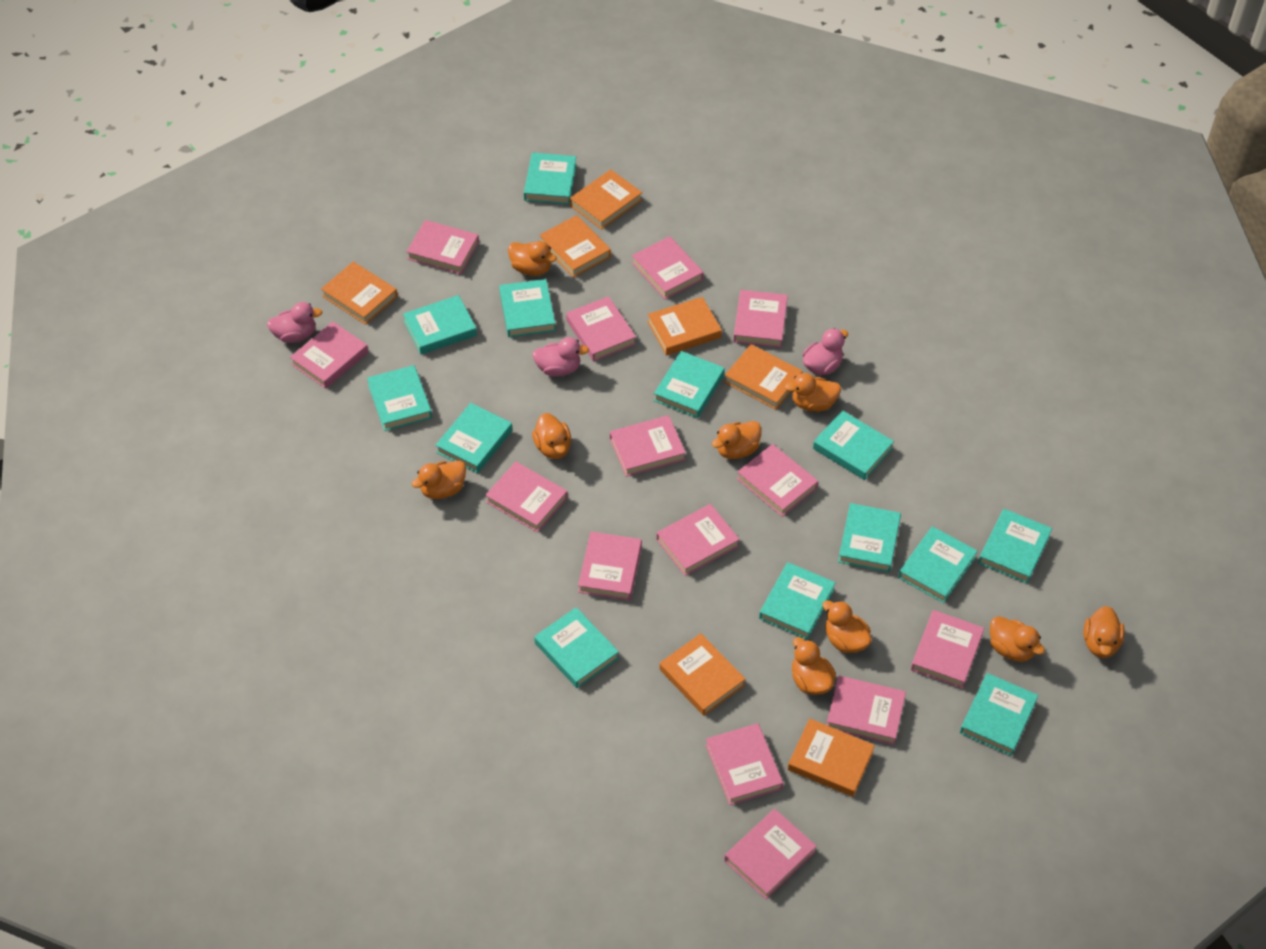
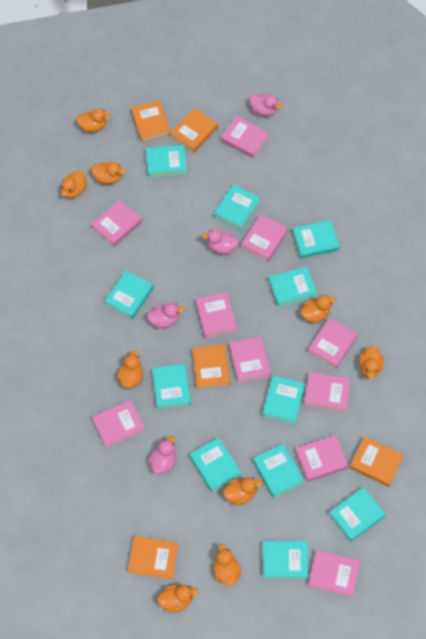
orange book: [321,262,398,325] [539,215,611,278] [570,169,642,230] [647,297,722,355] [660,633,745,716] [724,344,803,410] [788,719,875,797] = 7 -> [128,536,178,580] [131,101,171,142] [171,108,218,153] [192,344,230,389] [350,436,404,487] = 5
pink book: [290,321,368,389] [406,220,479,274] [485,462,568,533] [566,296,636,361] [578,532,642,601] [610,415,686,477] [632,236,704,299] [656,504,740,576] [706,723,783,805] [724,809,817,899] [733,290,788,348] [737,444,818,517] [827,676,906,745] [911,610,984,689] = 14 -> [91,200,142,247] [92,400,145,449] [196,292,237,339] [221,116,269,158] [229,336,271,383] [241,214,288,262] [295,435,349,482] [304,372,351,412] [308,318,357,368] [308,550,360,597] = 10
pink duck: [267,302,322,343] [532,337,589,376] [803,328,848,375] = 3 -> [147,303,185,329] [149,436,176,474] [202,229,239,255] [249,94,282,116] = 4
turquoise book: [367,365,432,431] [403,295,477,355] [435,403,512,473] [499,279,556,337] [524,153,577,205] [534,607,619,688] [654,351,725,418] [759,562,836,640] [813,410,894,480] [838,503,901,572] [898,526,978,603] [960,673,1038,756] [978,509,1052,583] = 13 -> [104,270,154,319] [146,145,187,178] [152,364,191,410] [189,437,241,492] [214,184,260,231] [253,443,304,498] [262,376,305,425] [263,541,309,579] [268,266,317,308] [292,220,340,259] [329,487,386,542] = 11

